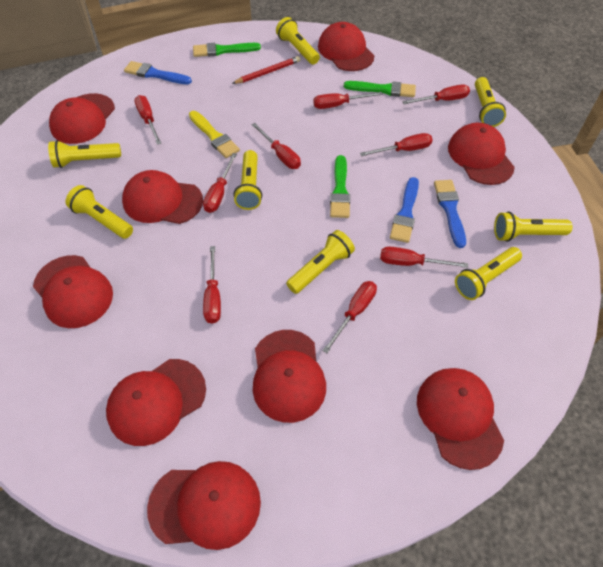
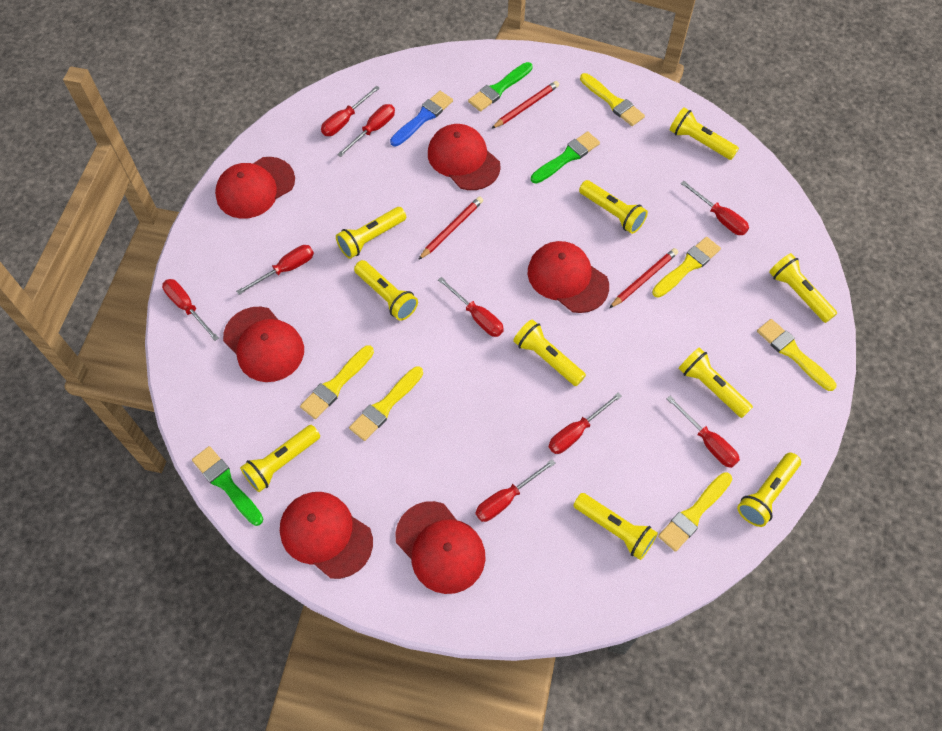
blue brush: [124,61,192,84] [390,177,419,243] [434,180,466,248] = 3 -> [390,91,453,146] = 1
red cap: [33,255,113,328] [49,93,115,144] [106,359,206,446] [122,170,203,224] [147,461,261,550] [253,330,326,423] [318,22,374,71] [417,368,504,470] [448,123,515,185] = 9 -> [215,157,295,219] [223,307,304,382] [280,492,373,579] [395,501,486,594] [428,124,501,190] [528,241,609,313] = 6
red pencil: [232,56,300,84] = 1 -> [418,196,483,260] [491,81,559,129] [609,248,678,308] = 3
yellow brush: [189,111,240,158] = 1 -> [300,345,374,419] [349,366,423,441] [580,73,645,126] [652,237,721,298] [658,472,732,552] [757,319,836,391] = 6
yellow flashlight: [48,140,121,168] [66,185,133,239] [233,150,262,210] [276,17,320,64] [286,230,355,294] [455,247,522,300] [475,77,506,127] [494,211,573,242] = 8 -> [240,425,320,492] [336,207,406,259] [354,260,418,321] [513,319,586,386] [573,493,658,560] [579,180,648,234] [670,107,739,160] [679,347,753,418] [737,453,801,527] [769,253,837,323] = 10

